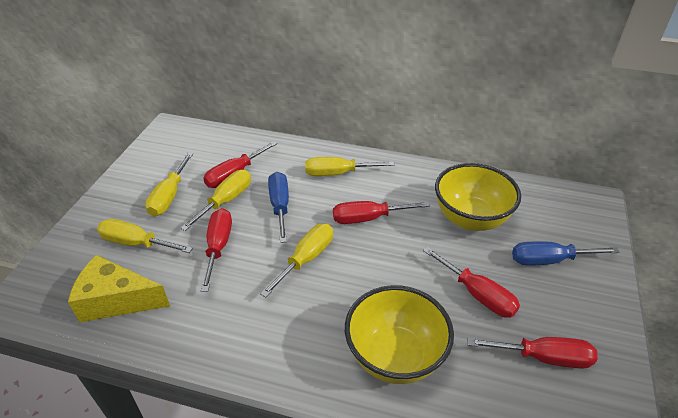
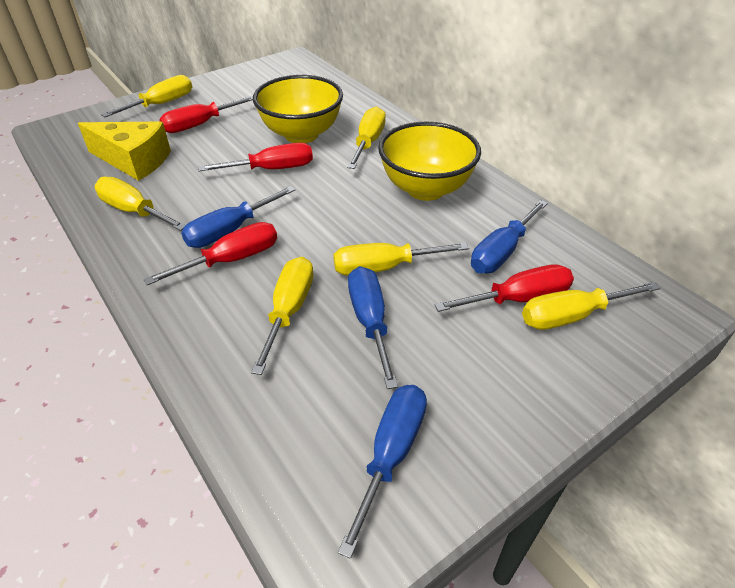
blue screwdriver: [268,172,289,243] [512,241,620,266] = 2 -> [181,186,295,248] [338,385,427,559] [348,266,398,389] [471,200,548,273] = 4
red screwdriver: [201,208,232,292] [203,141,277,188] [333,201,430,224] [423,247,520,318] [467,337,598,369] = 5 -> [143,222,277,285] [159,96,253,133] [198,143,313,171] [434,265,574,312] = 4
yellow screwdriver: [97,219,193,253] [145,153,193,216] [180,170,251,231] [260,224,333,298] [305,157,394,176] = 5 -> [94,177,185,231] [101,75,192,117] [251,257,314,375] [333,243,469,276] [347,106,386,169] [522,282,660,330] = 6

